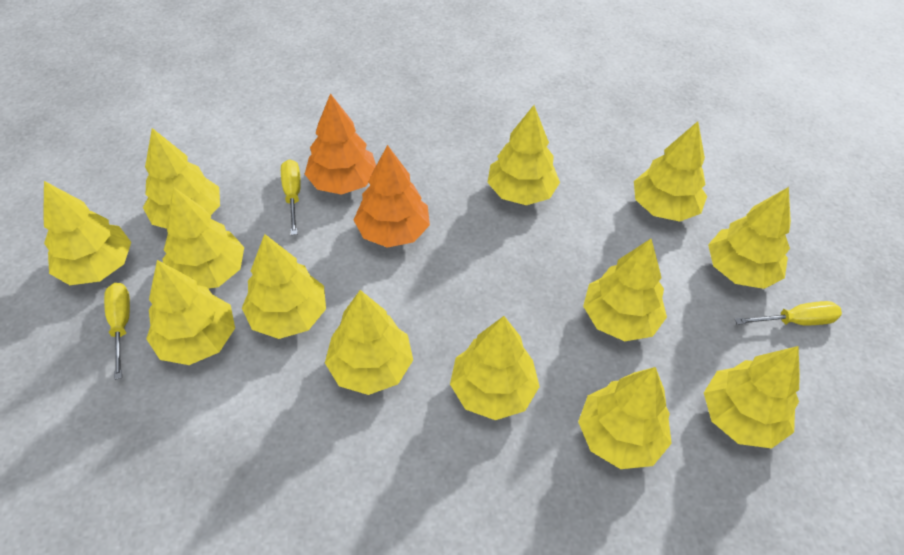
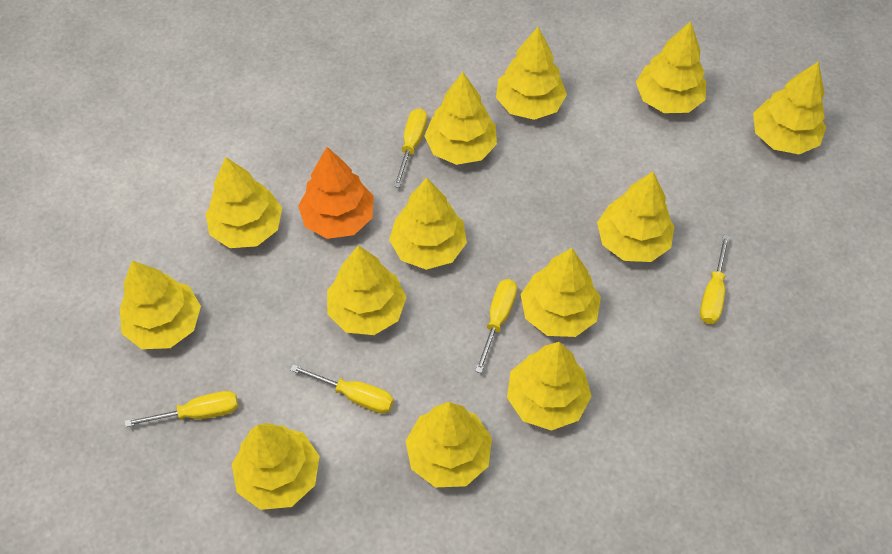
orange tree: [305,93,376,195] [354,145,430,248] = 2 -> [298,147,374,239] = 1
yellow screwdriver: [104,283,130,380] [281,159,301,235] [735,301,842,325] = 3 -> [125,391,238,427] [290,364,394,414] [393,108,427,188] [475,279,517,373] [700,234,730,324] = 5

